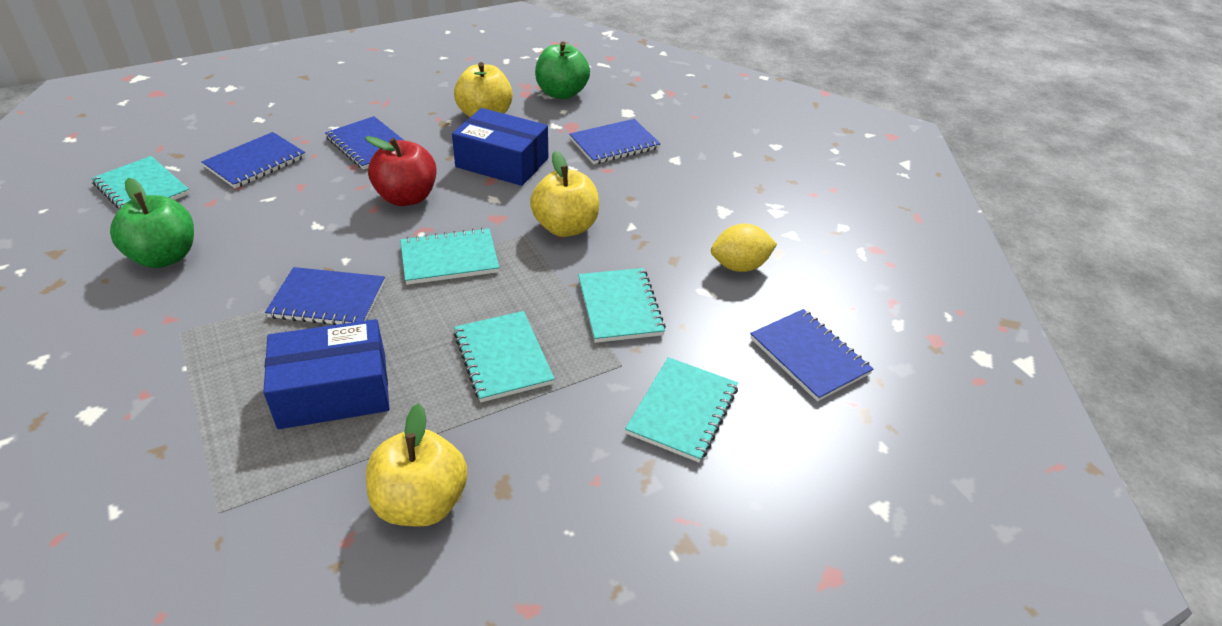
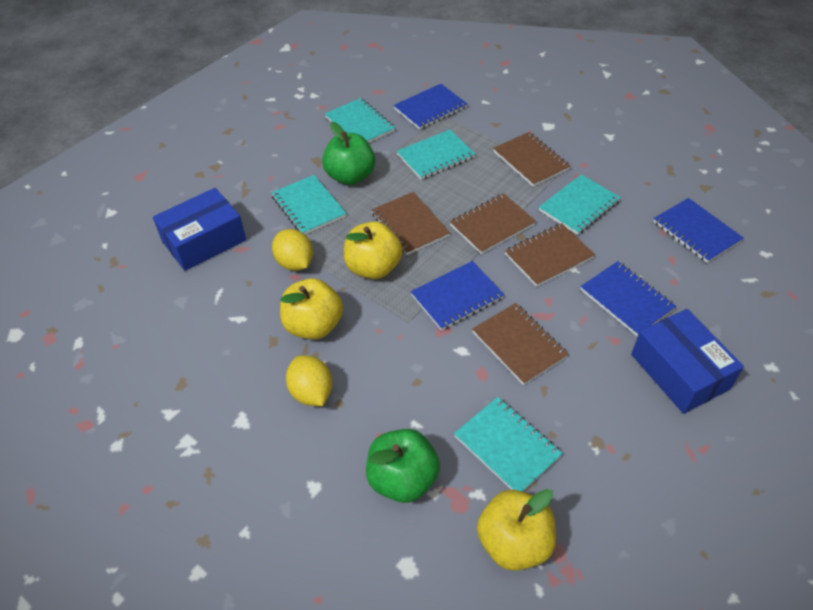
blue notebook: [202,132,306,188] [265,267,385,325] [325,116,404,170] [569,119,660,164] [750,309,873,401] = 5 -> [394,84,467,130] [411,261,504,330] [580,261,676,336] [653,198,744,263] = 4
brown notebook: none = 0 -> [371,192,450,255] [450,193,536,254] [472,303,569,385] [493,132,570,187] [505,223,595,287] = 5
red apple: [365,136,437,206] = 1 -> none = 0
yellow lemon: [711,224,777,272] = 1 -> [272,229,313,271] [286,355,332,406] = 2

